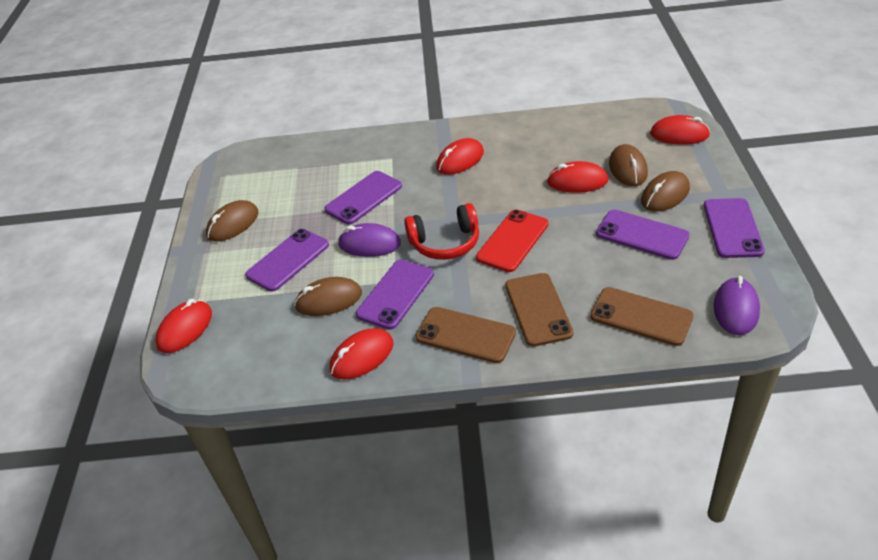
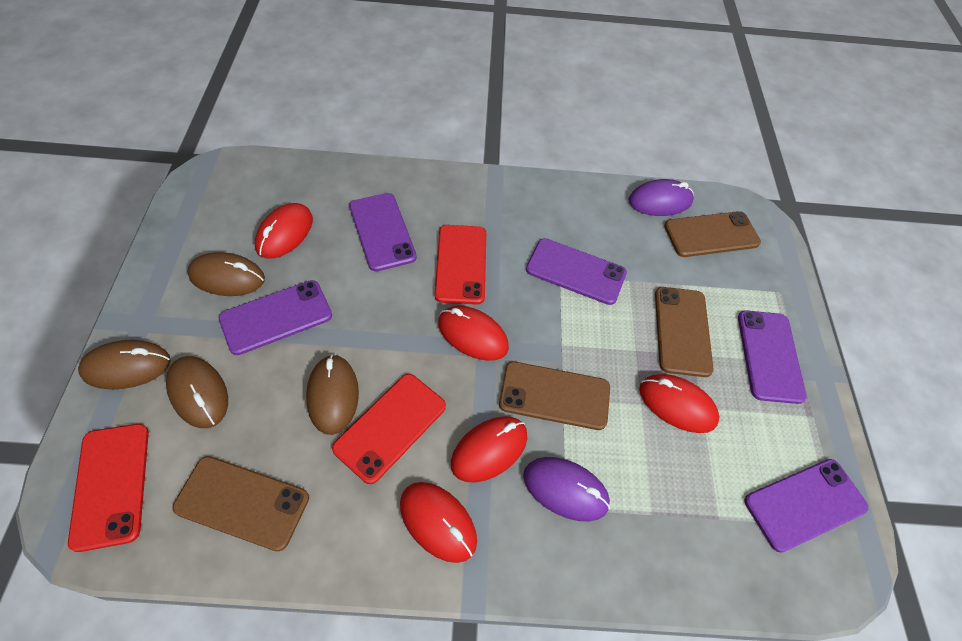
brown phone: [415,307,516,363] [505,273,573,347] [590,287,694,346] = 3 -> [173,456,309,551] [499,362,610,430] [655,287,714,377] [664,211,761,257] = 4
red headphones: [404,203,479,260] = 1 -> none = 0
red phone: [476,209,549,272] = 1 -> [68,424,149,552] [332,374,446,484] [435,225,486,305] = 3

